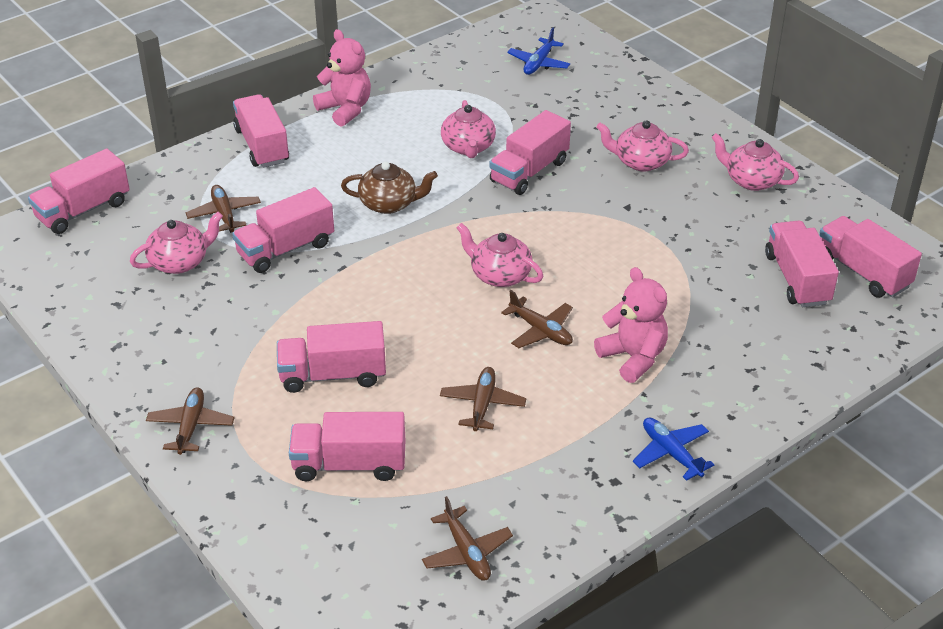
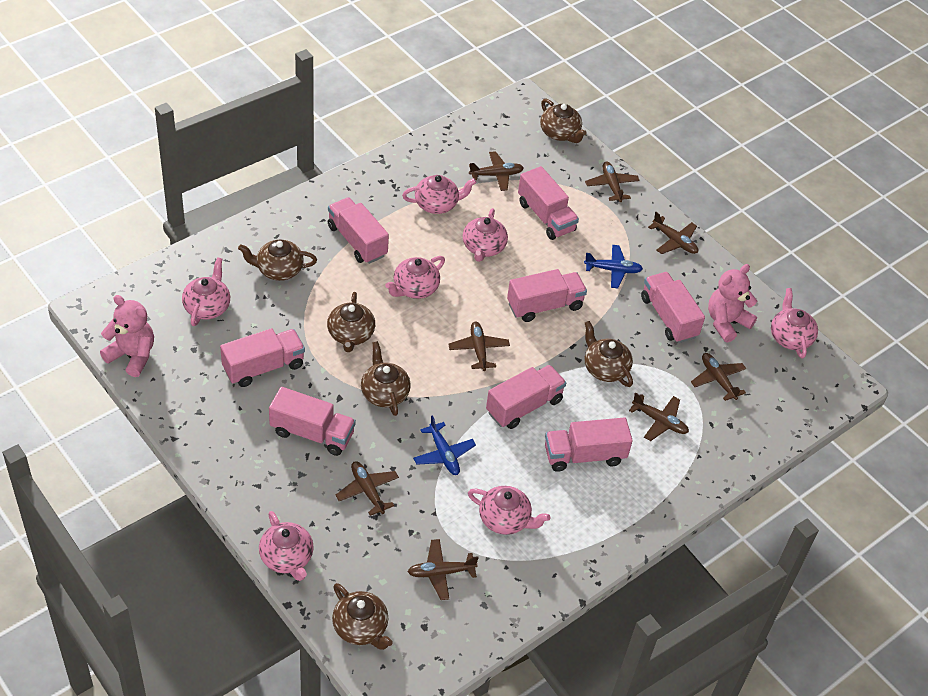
brown plane: [146,387,235,455] [186,185,261,233] [422,496,513,581] [440,367,526,431] [501,290,573,348] = 5 -> [335,461,399,516] [408,539,479,600] [448,322,510,371] [469,151,524,191] [585,161,640,202] [629,393,689,441] [648,212,698,254] [691,353,747,401] = 8
brown teapot: [341,161,438,214] = 1 -> [238,240,317,281] [327,292,375,352] [332,583,393,650] [361,341,411,416] [540,99,587,143] [584,321,633,387] = 6
pink teapot: [130,212,223,274] [441,100,496,158] [456,223,543,287] [596,120,689,172] [711,133,799,191] = 5 -> [182,257,230,326] [259,511,314,581] [385,256,445,299] [402,175,476,214] [463,208,508,262] [468,486,550,535] [771,288,818,358] = 7

